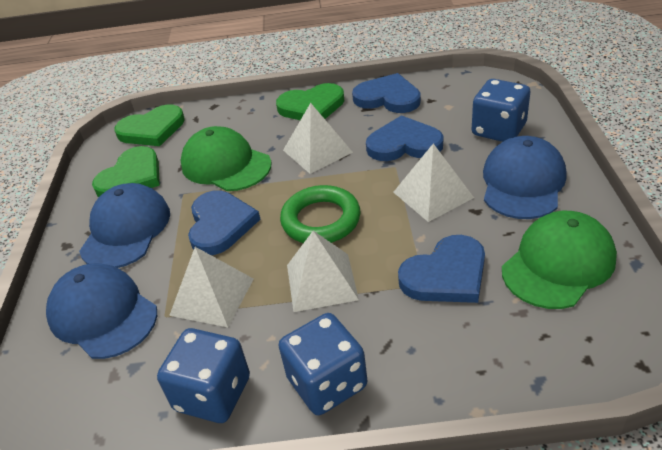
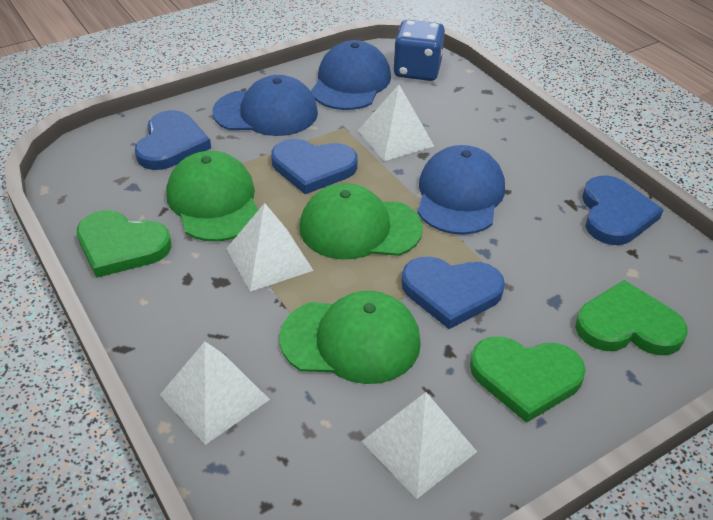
blue dice: [157,328,250,423] [279,313,367,415] [472,79,530,142] = 3 -> [393,20,445,81] = 1
green cap: [181,126,272,191] [502,211,617,309] = 2 -> [166,151,258,241] [279,291,421,384] [300,183,423,260] = 3
green ring: [280,185,360,243] = 1 -> none = 0

